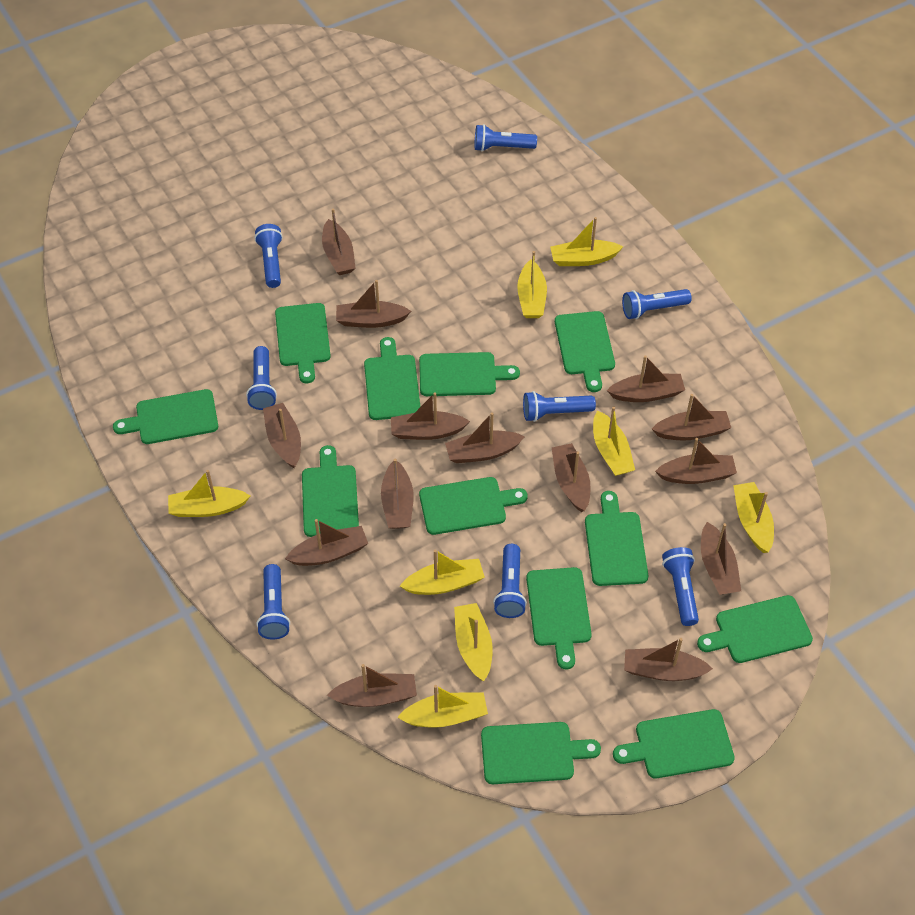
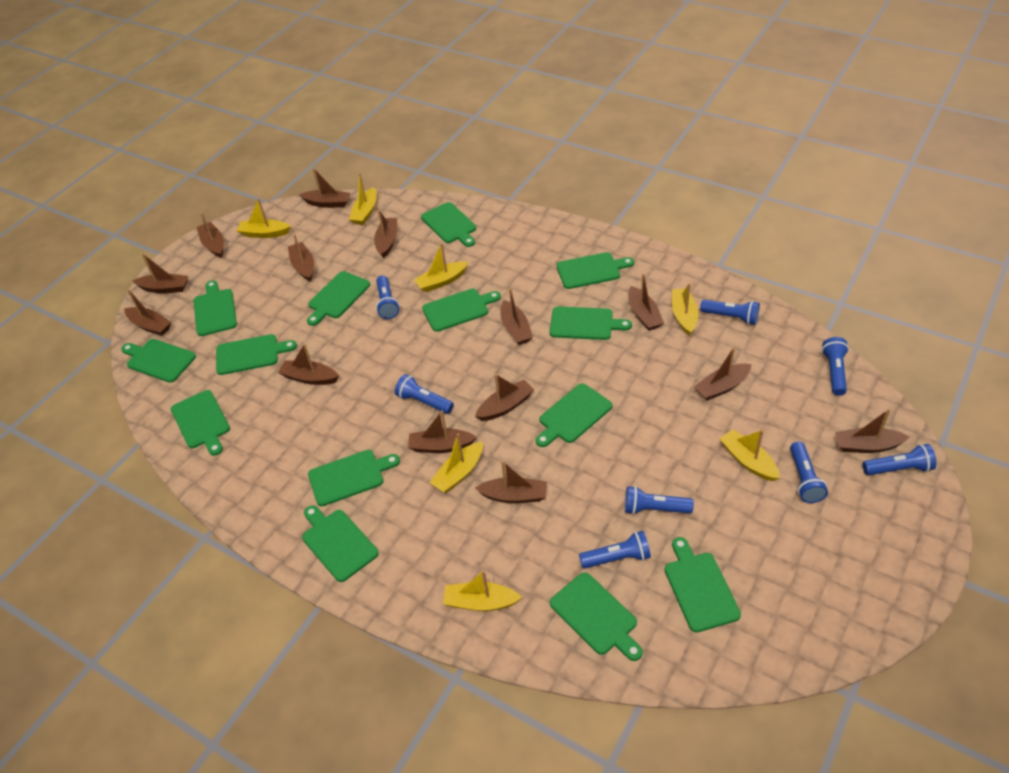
green cutting board: [113,389,218,444] [275,303,331,383] [302,445,359,537] [364,337,420,420] [419,352,520,396] [419,477,528,535] [481,722,601,784] [526,567,592,670] [555,311,615,392] [585,491,648,586] [613,709,735,778] [697,595,813,663] = 12 -> [121,339,196,383] [171,390,230,456] [193,280,237,336] [216,334,297,375] [302,505,379,582] [307,271,370,326] [308,450,400,506] [421,202,476,247] [422,289,501,332] [536,384,612,447] [550,306,632,340] [550,572,643,661] [556,252,634,289] [665,537,741,632] = 14
yellow boat: [168,470,250,517] [397,685,488,727] [400,549,485,595] [454,603,493,681] [517,251,547,318] [550,217,623,266] [593,407,635,476] [733,482,774,553] = 8 -> [237,198,291,238] [349,173,377,225] [414,243,468,292] [430,433,483,493] [443,570,522,611] [672,283,698,335] [720,429,780,481] = 7

